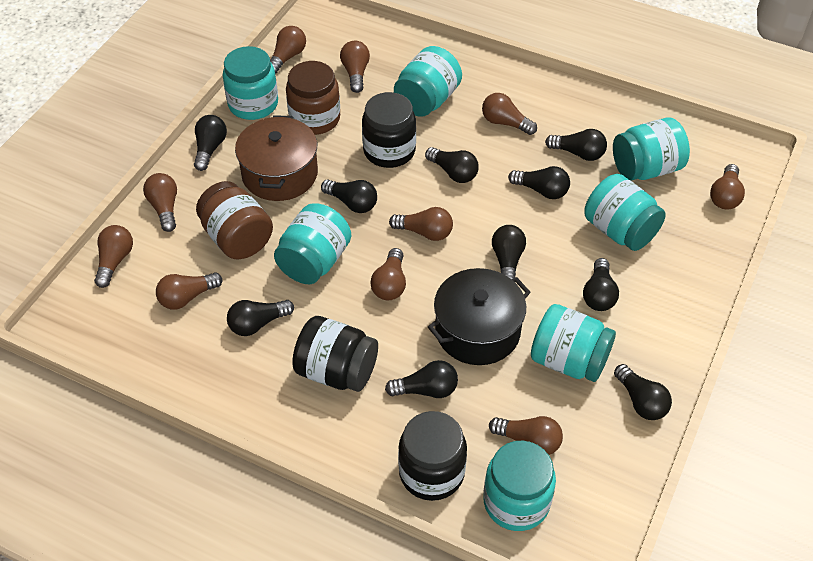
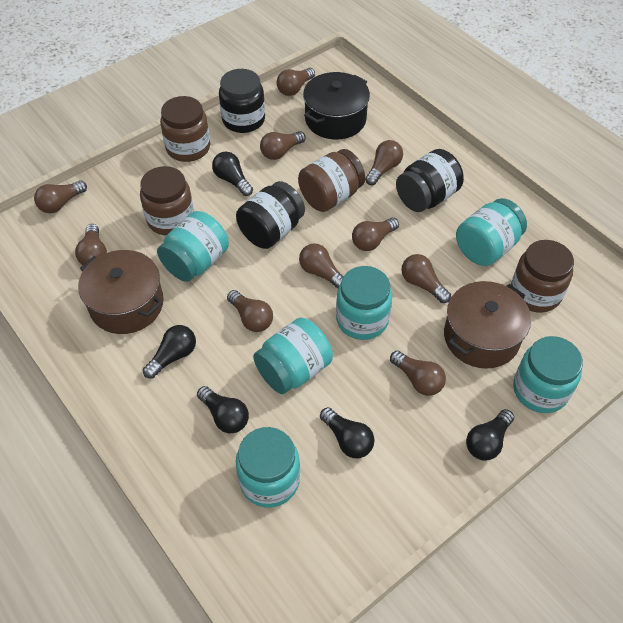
black light bulb: [194,115,227,171] [227,300,294,336] [321,179,377,213] [385,360,458,398] [425,147,479,183] [492,225,526,283] [508,166,570,199] [545,129,607,161] [583,258,619,311] [614,364,672,420] = 10 -> [143,325,196,379] [197,386,249,433] [212,152,253,196] [320,407,374,458] [466,409,514,460] = 5
brown jar: [196,181,273,259] [286,61,340,135] = 2 -> [140,166,194,235] [160,96,210,162] [298,149,365,212] [511,240,574,313] = 4
brown pot: [235,115,318,201] = 1 -> [78,250,164,334] [444,281,531,369] = 2
turquoise jar: [223,46,278,120] [274,203,351,284] [394,46,462,117] [483,441,556,531] [531,304,616,382] [584,174,666,251] [613,117,690,181] = 7 -> [157,211,229,282] [236,427,300,508] [253,317,333,394] [336,266,392,340] [456,198,527,266] [513,336,583,413] = 6

